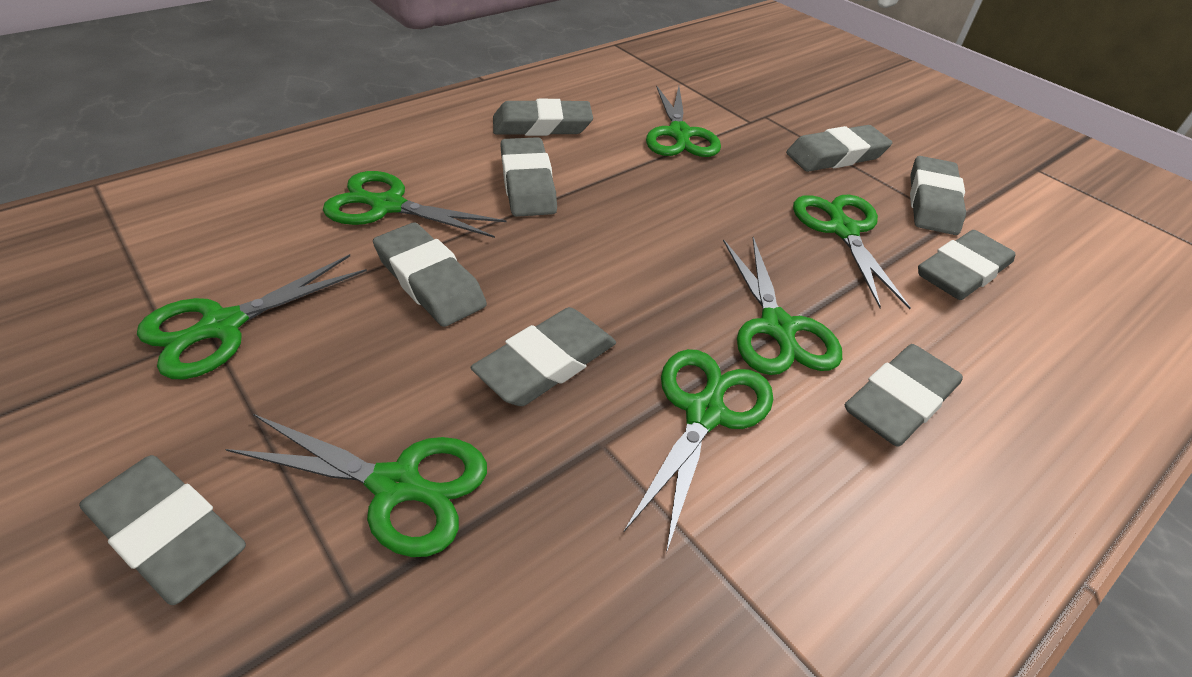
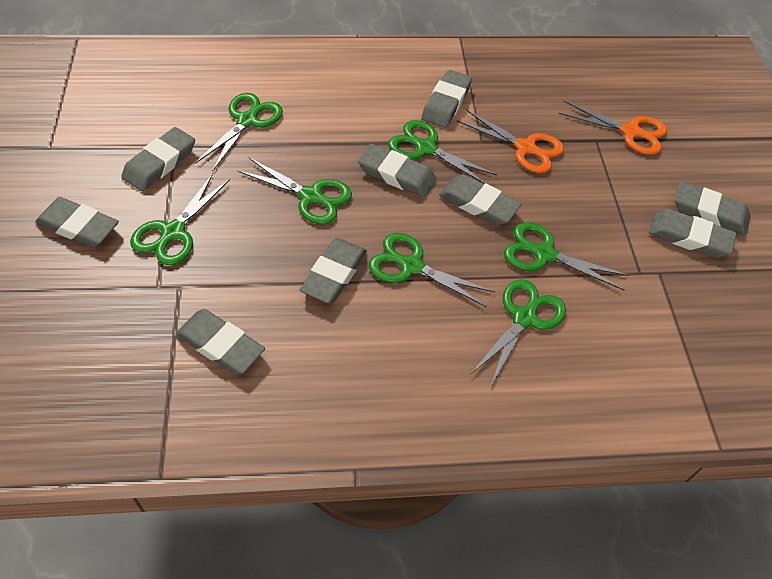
orange scissors: none = 0 -> [457,109,564,173] [559,101,667,155] = 2

